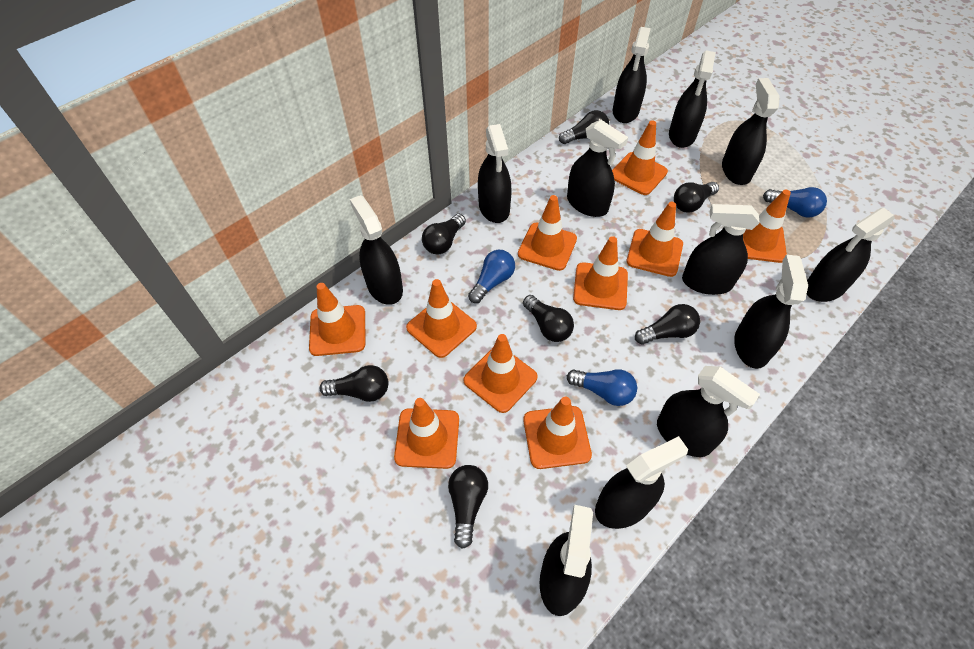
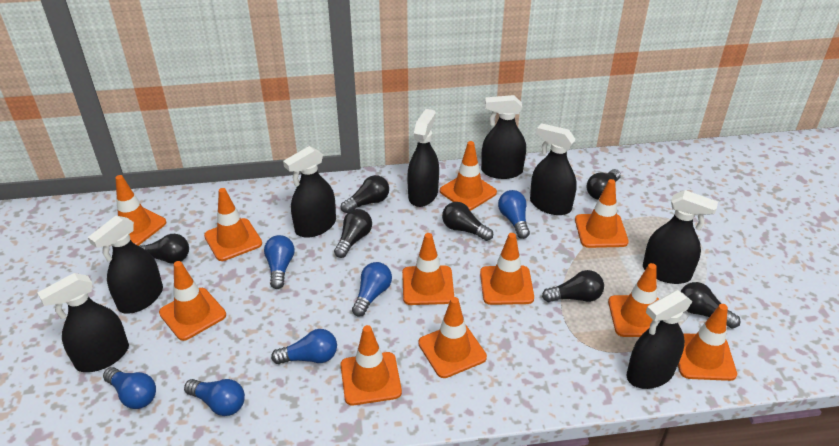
black spray bottle: [350,195,403,305] [478,124,512,223] [540,505,593,616] [567,120,628,217] [595,436,688,529] [613,27,651,123] [657,366,760,457] [669,51,716,148] [682,204,760,295] [722,78,780,185] [734,255,808,369] [807,208,895,302] = 12 -> [37,273,129,372] [88,216,163,314] [283,146,336,238] [407,109,439,207] [481,95,526,179] [530,123,577,215] [627,290,692,389] [643,190,718,284] = 8
blue light bulb: [468,250,515,303] [567,369,637,406] [763,187,827,218] = 3 -> [103,367,156,409] [184,379,245,416] [264,235,294,289] [271,329,337,364] [352,262,392,317] [498,190,530,239] = 6
orange traffic cone: [309,283,365,356] [394,398,459,469] [406,279,477,358] [463,334,538,413] [518,195,577,271] [523,397,592,469] [573,236,628,310] [612,120,668,195] [626,202,683,277] [743,189,791,263] = 10 -> [115,175,167,246] [159,261,226,341] [204,188,262,261] [340,325,402,405] [402,233,454,305] [418,297,487,378] [440,141,497,211] [480,233,534,305] [575,179,629,248] [608,263,659,337] [678,304,737,381] = 11

